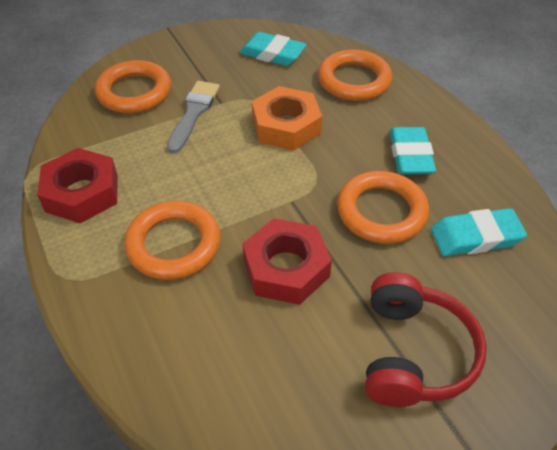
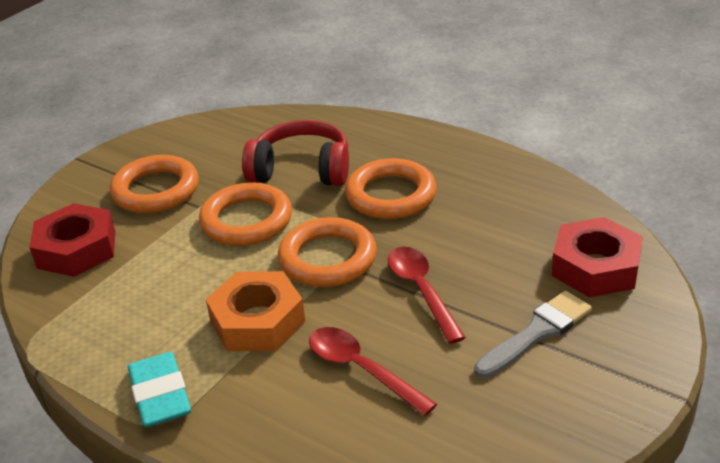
red spoon: none = 0 -> [309,327,437,416] [388,247,466,344] = 2
turquoise eraser: [239,32,307,66] [390,127,436,174] [431,208,527,256] = 3 -> [128,352,191,427] = 1

